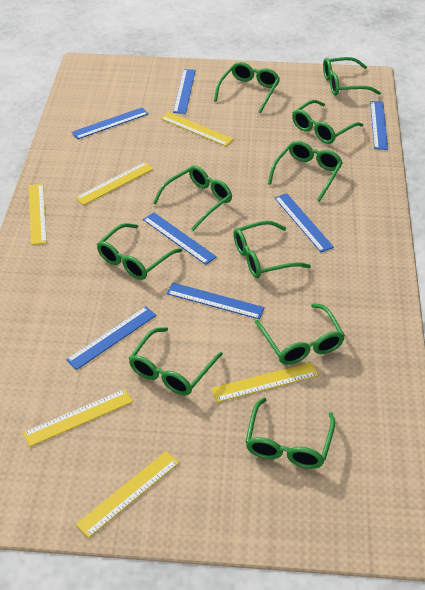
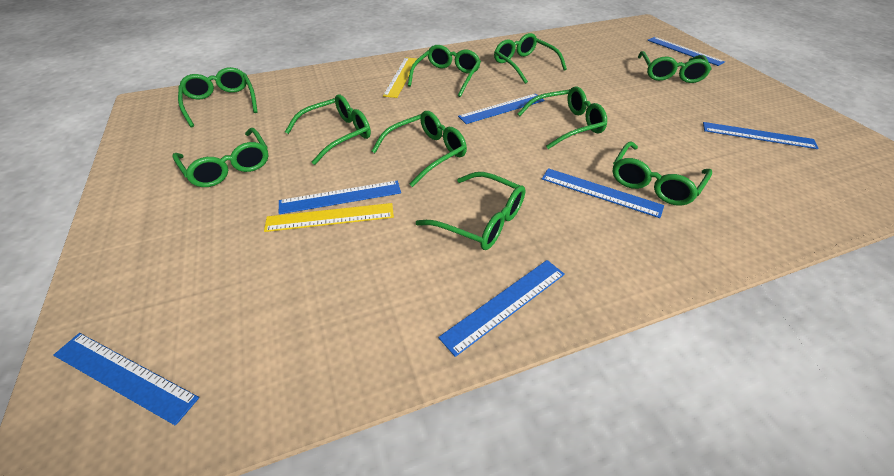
yellow ruler: [23,389,133,447] [29,184,47,245] [75,162,153,205] [76,451,179,538] [160,112,234,146] [211,362,318,402] = 6 -> [264,203,394,232] [383,57,418,98] = 2

